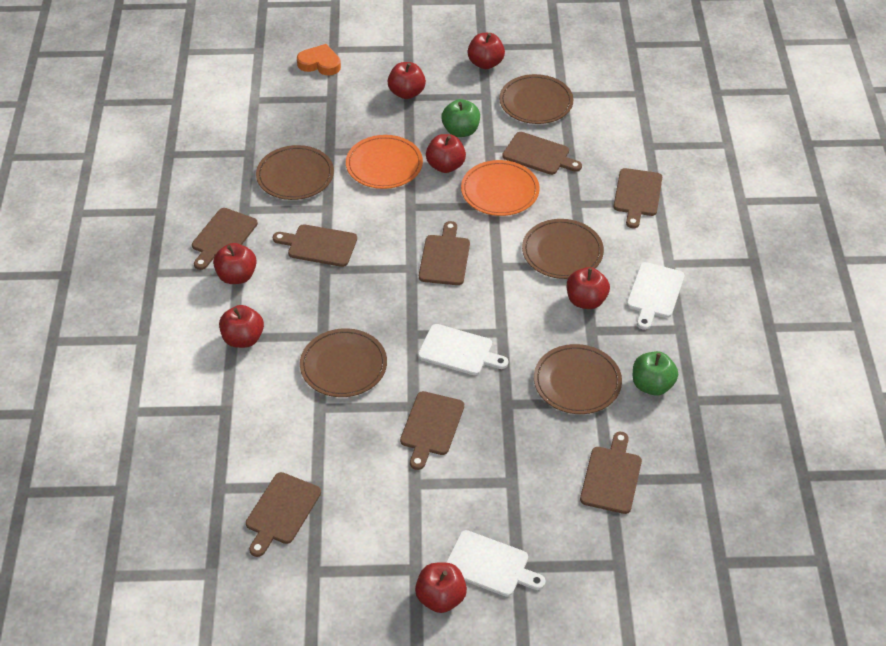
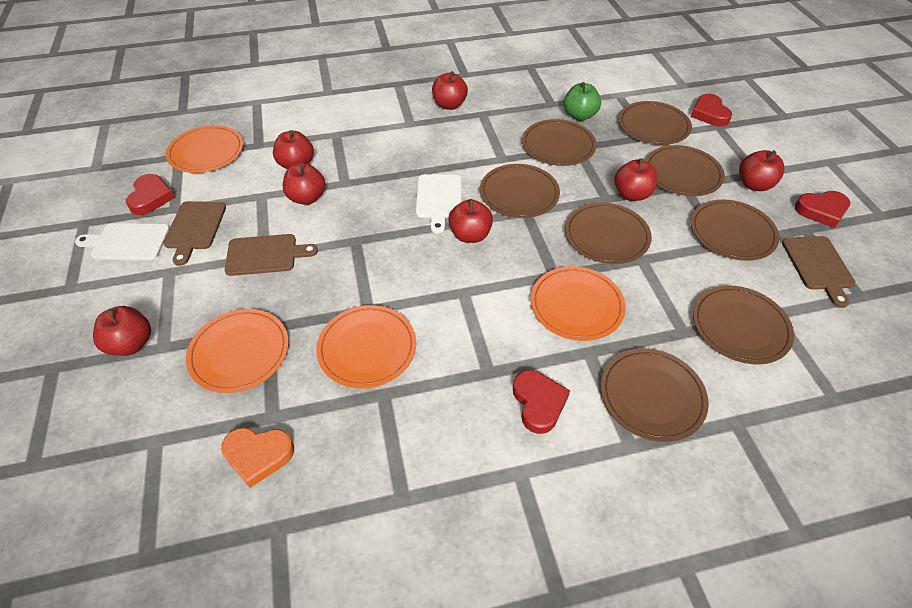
brown cutting board: [192,208,258,270] [246,472,321,557] [273,224,357,267] [400,391,464,470] [419,221,470,285] [502,132,582,175] [580,432,642,514] [613,168,662,228] = 8 -> [163,201,226,266] [225,234,318,276] [782,236,855,308] = 3
brown plate: [256,145,334,200] [300,328,387,397] [499,74,574,124] [522,219,604,279] [534,344,622,414] = 5 -> [480,164,560,218] [522,119,597,166] [565,203,652,264] [601,348,709,442] [619,101,692,145] [645,145,725,196] [691,199,779,261] [693,286,794,365] = 8
green apple: [441,99,480,137] [633,351,678,396] = 2 -> [564,82,601,121] = 1
orange plate: [346,135,423,189] [461,160,540,216] = 2 -> [166,125,243,173] [186,309,289,393] [316,305,416,388] [531,266,626,341] = 4
red heart: none = 0 -> [126,174,175,215] [513,370,570,434] [690,94,732,127] [795,191,850,228] = 4
white cutting board: [418,324,508,375] [446,530,545,597] [627,262,685,330] = 3 -> [75,223,170,260] [416,174,461,233] = 2

